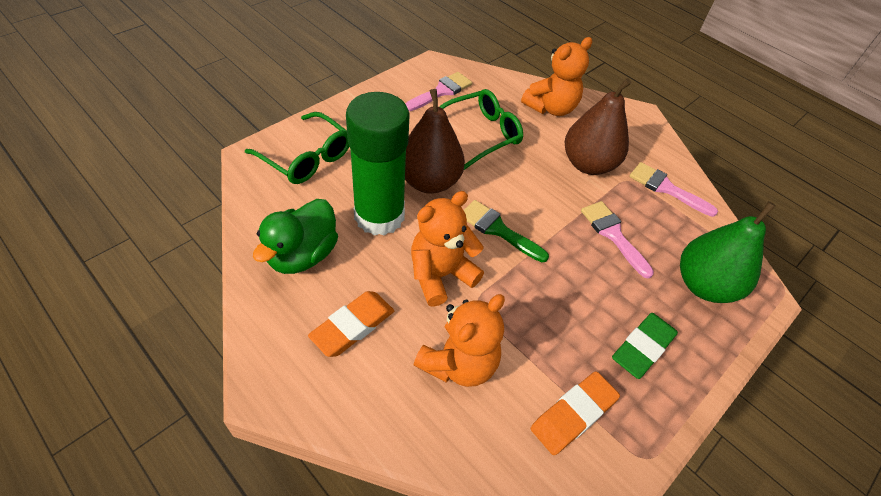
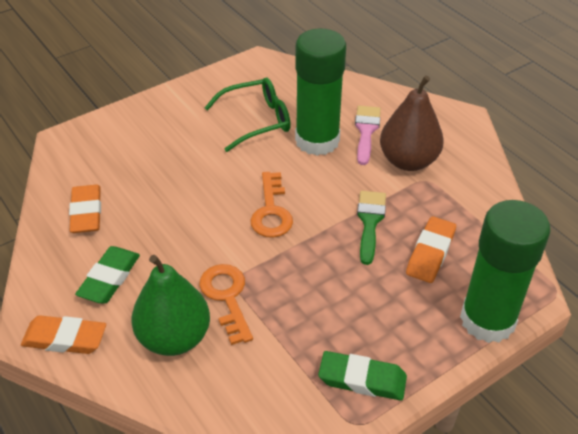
brown pear: [405,89,465,194] [565,78,631,175] = 2 -> [380,75,444,171] = 1
green duck: [253,199,338,274] = 1 -> none = 0
green eraser: [612,313,678,379] = 1 -> [75,246,140,303] [318,351,407,400] = 2
green glasses: [245,112,349,184] [439,89,523,170] = 2 -> [204,77,291,152] = 1
green glue stick: [346,92,410,236] = 1 -> [295,29,346,156] [460,200,550,343] = 2
orange eraser: [308,291,394,357] [531,371,620,455] = 2 -> [21,315,106,354] [69,185,101,233] [406,216,456,283] = 3
orange key: none = 0 -> [199,264,253,345] [250,172,293,238] = 2
orange teddy bear: [411,191,484,307] [414,294,505,387] [521,37,592,116] = 3 -> none = 0
pink brush: [405,72,472,111] [581,201,654,279] [629,162,718,217] = 3 -> [355,106,381,165] = 1

